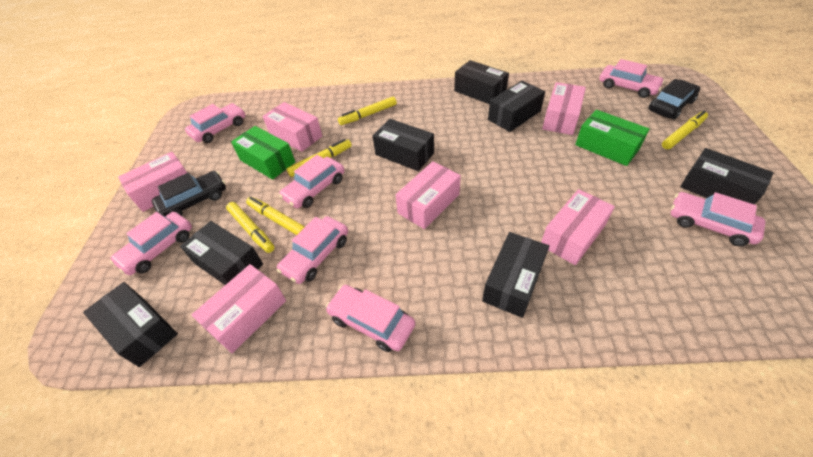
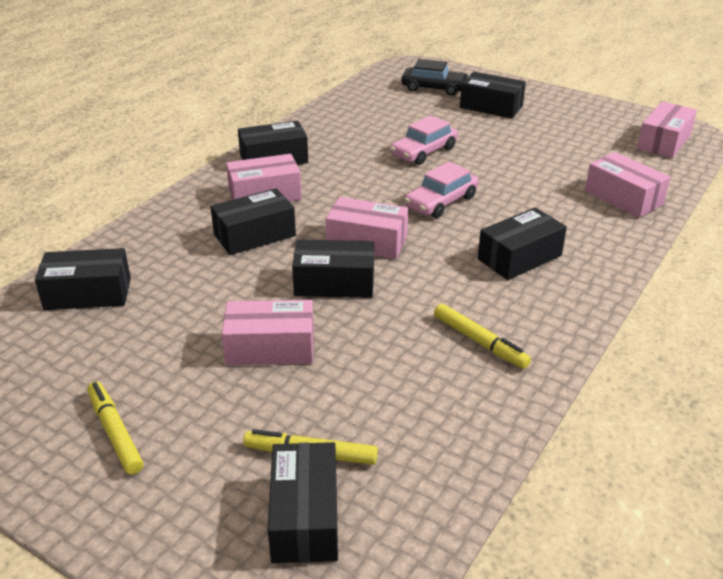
black car: [152,171,226,216] [648,79,700,120] = 2 -> [401,59,469,96] = 1
green box: [231,126,295,180] [575,110,650,166] = 2 -> none = 0
pink box: [118,152,187,212] [192,264,286,353] [263,102,322,152] [396,161,461,229] [541,189,615,265] [542,82,586,135] = 6 -> [222,300,314,365] [226,154,302,201] [326,197,408,259] [585,152,671,218] [637,101,697,158] = 5
pink car: [110,212,192,275] [185,103,246,143] [277,216,348,284] [279,155,345,208] [326,285,415,352] [599,59,665,98] [671,192,765,246] = 7 -> [390,115,458,165] [404,162,479,218] = 2
yellow marker: [226,202,274,253] [246,197,305,235] [287,139,352,177] [338,97,397,125] [662,111,708,149] = 5 -> [87,381,143,475] [243,429,378,465] [434,304,531,369] = 3

